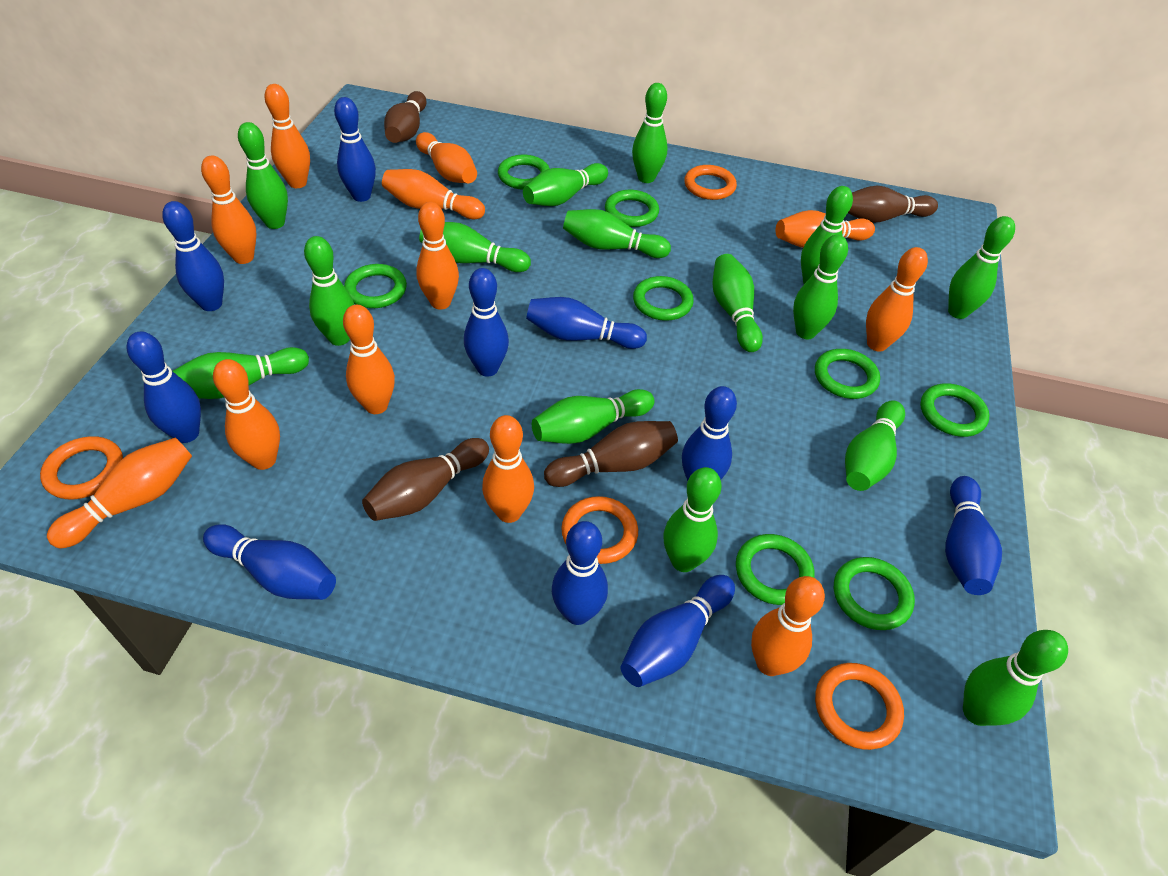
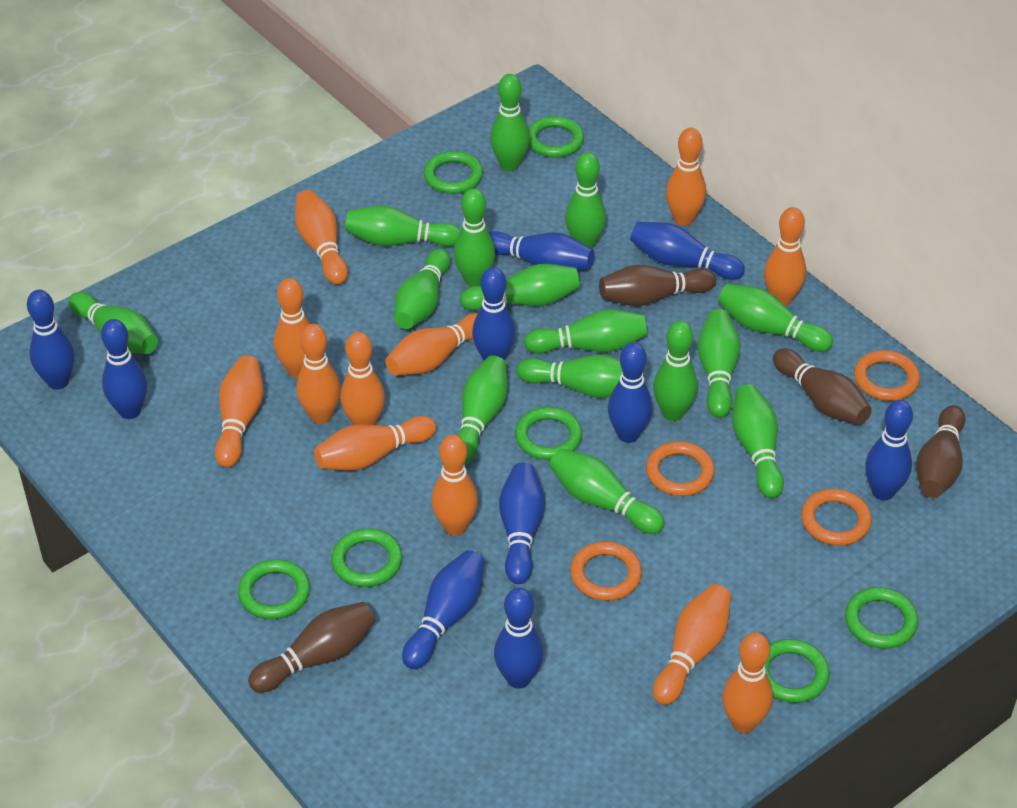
green ring: [344,264,407,308] [498,155,550,190] [605,190,659,227] [633,276,694,321] [736,534,814,605] [815,349,880,399] [834,557,915,630] [920,383,990,437] = 8 -> [238,559,310,619] [331,529,402,587] [424,151,483,194] [515,407,582,460] [528,116,584,158] [765,639,830,703] [845,587,918,649] = 7

